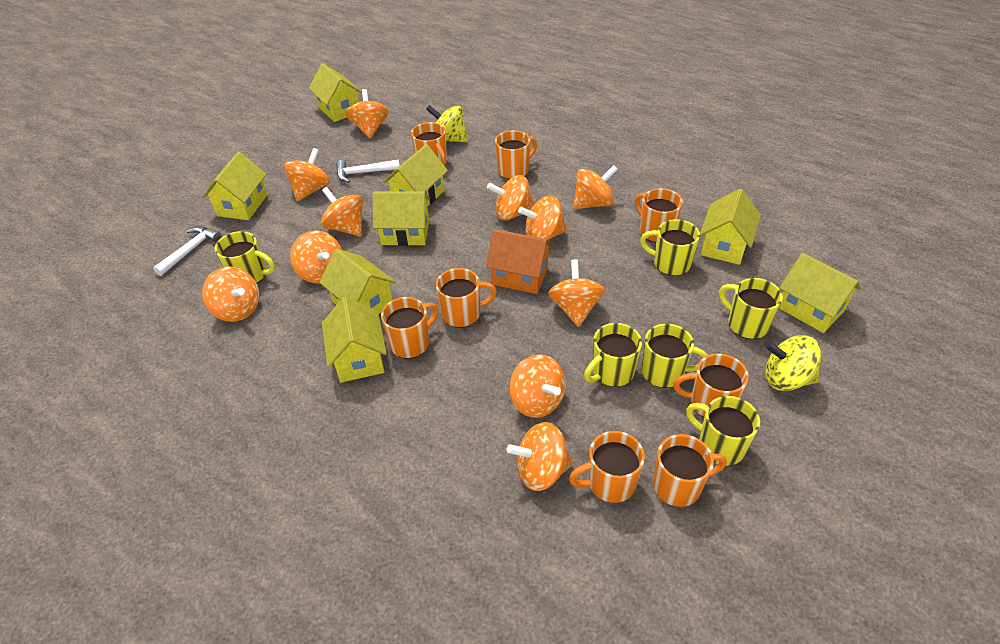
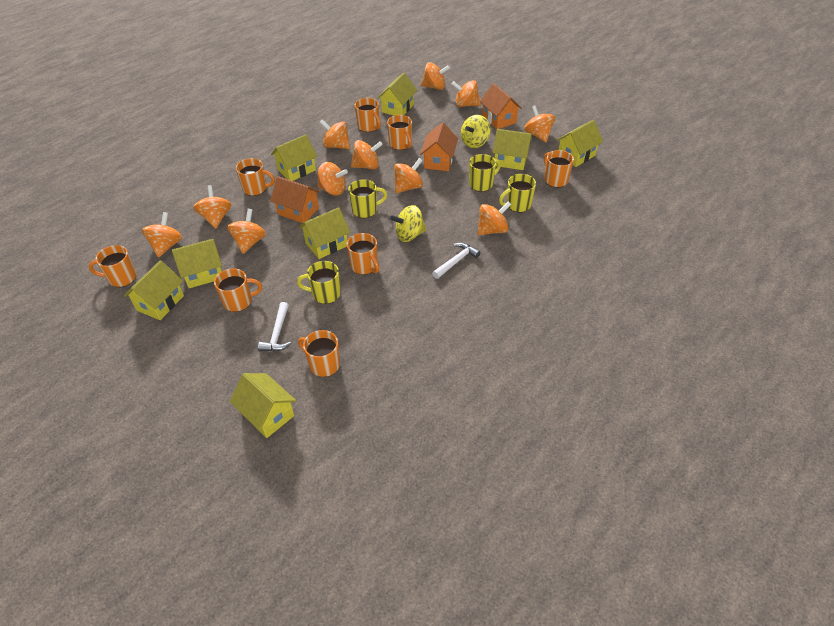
orange house: [486,229,553,294] = 1 -> [270,176,320,223] [420,123,458,171] [480,83,522,129] = 3
yellow mug: [215,231,275,283] [584,323,642,387] [640,219,700,276] [642,324,708,388] [686,396,760,466] [719,278,783,339] = 6 -> [297,261,341,304] [348,179,387,218] [469,154,501,192] [499,174,536,212] = 4

